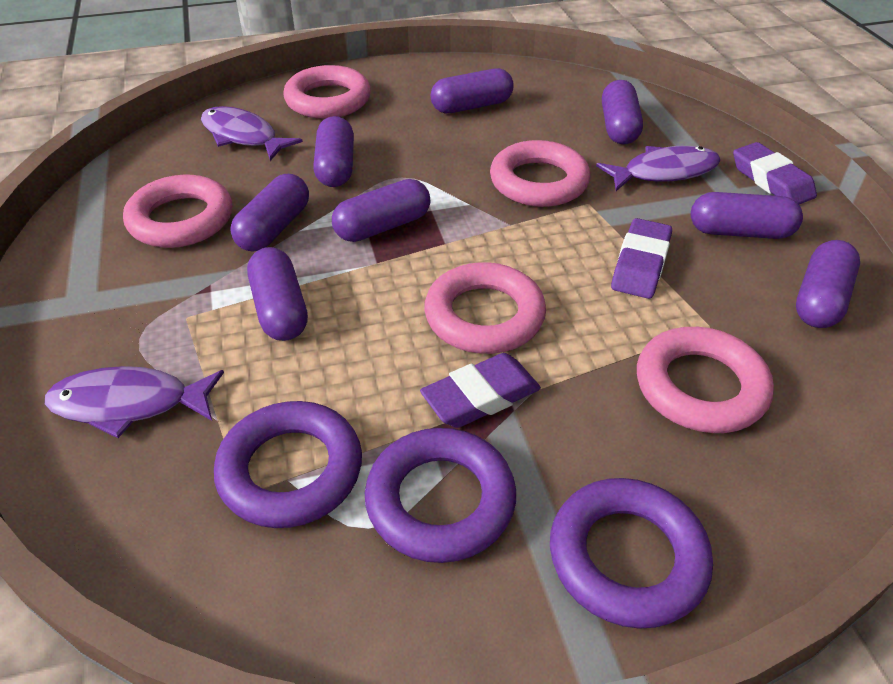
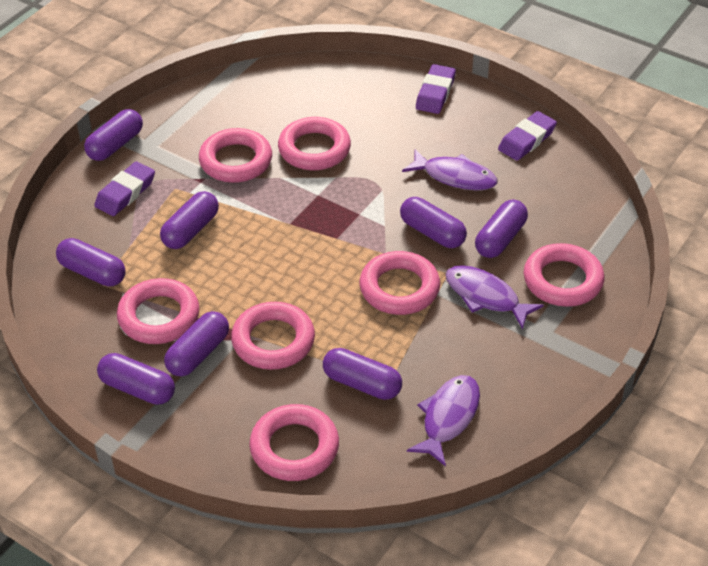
pink ring: [123,175,232,248] [283,65,371,119] [424,262,546,354] [490,140,590,207] [637,327,774,433] = 5 -> [117,278,200,344] [199,128,272,183] [231,302,315,370] [249,404,339,481] [278,117,351,170] [360,251,440,315] [524,243,604,307] = 7
purple ring: [214,401,362,528] [365,428,516,563] [550,478,713,629] = 3 -> none = 0

